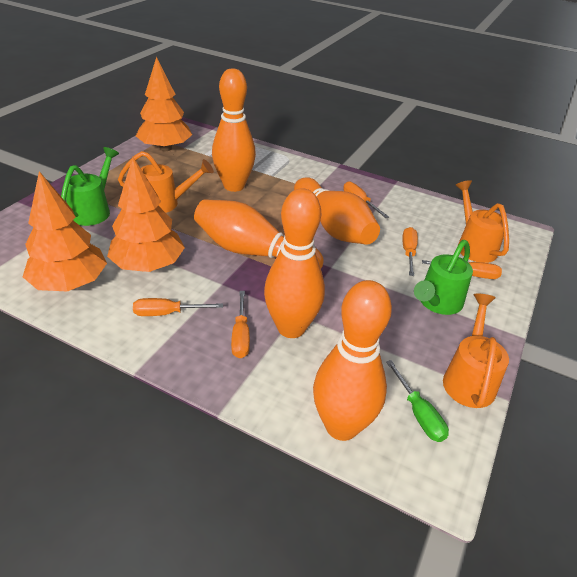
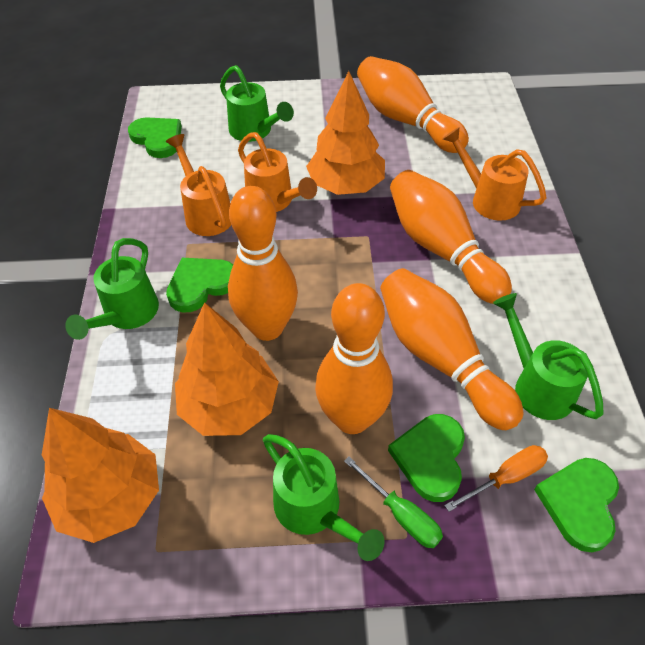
green heart: none = 0 -> [128,117,182,158] [166,258,233,312] [388,414,465,502] [534,458,619,552] = 4
green watering can: [61,147,119,226] [414,240,473,315] = 2 -> [65,238,159,340] [220,65,294,142] [263,434,385,561] [493,293,603,420] = 4
orange screwdriver: [133,298,223,316] [231,291,250,358] [344,181,389,218] [402,227,418,276] [422,260,502,279] = 5 -> [444,445,548,512] = 1

